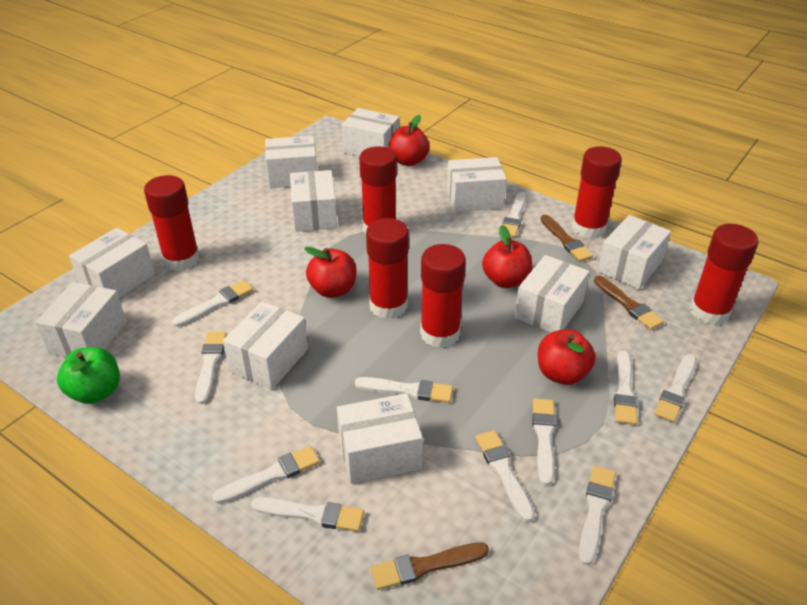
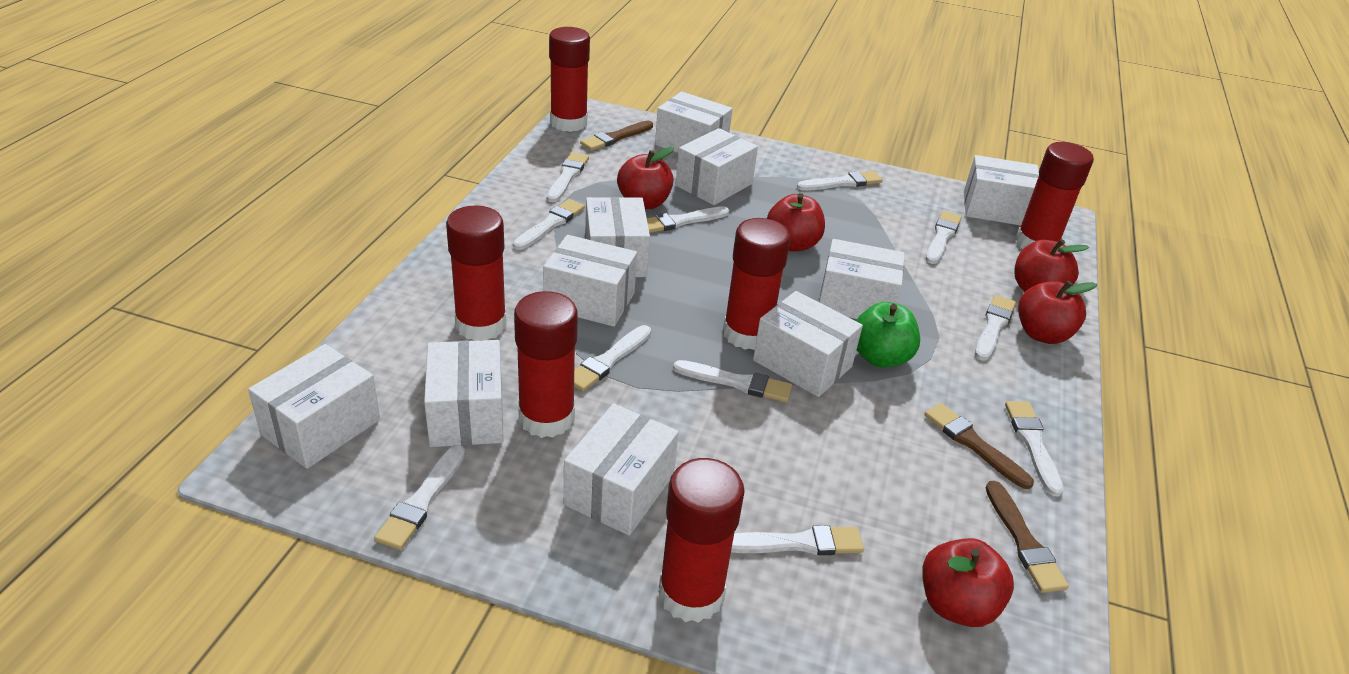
red apple: [304,247,357,298] [388,115,429,166] [482,225,532,288] [538,329,596,385] = 4 -> [617,147,674,209] [767,193,825,251] [922,538,1014,627] [1014,239,1089,292] [1018,280,1097,344] = 5

